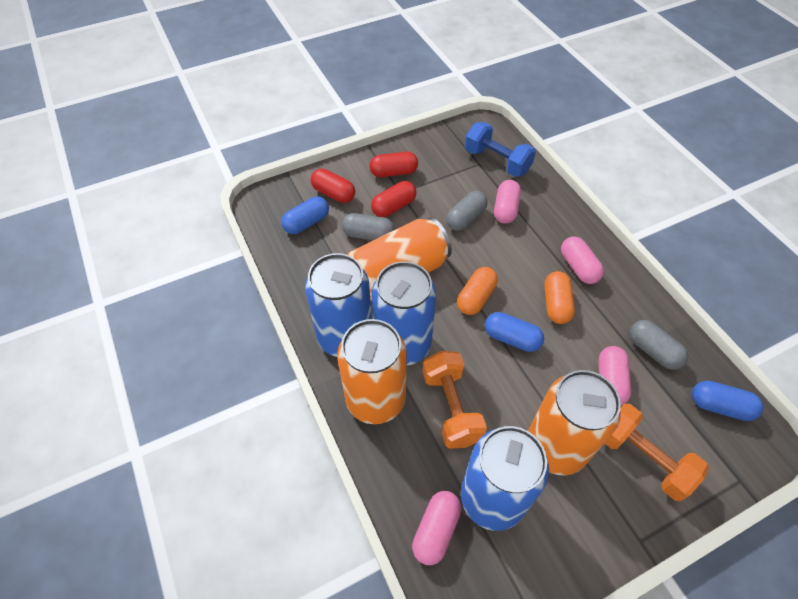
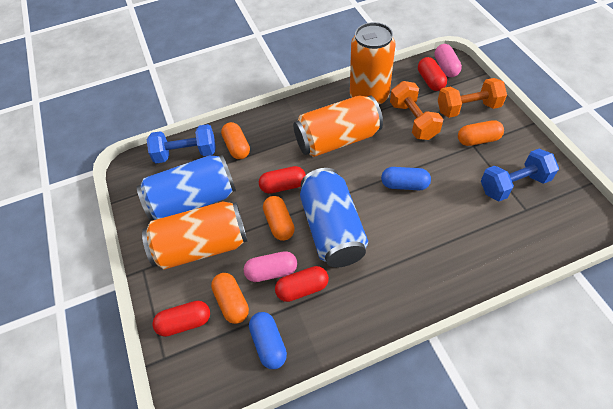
blue can: [305,253,372,357] [372,261,436,365] [461,426,549,531] = 3 -> [137,155,236,221] [300,168,368,268] = 2
blue capsule: [281,196,329,234] [485,312,544,352] [692,381,763,421] = 3 -> [249,312,287,369] [381,167,431,190] = 2
blue dumbbell: [465,122,536,177] = 1 -> [147,124,216,163] [481,149,559,201] = 2
grey capsule: [342,213,395,240] [446,191,488,231] [629,320,688,370] = 3 -> none = 0
orange capsule: [457,267,498,315] [544,271,575,324] = 2 -> [211,273,249,324] [221,122,250,159] [263,196,295,241] [458,120,504,146] = 4
pink capsule: [412,491,461,565] [494,180,521,224] [561,237,604,284] [598,346,631,405] = 4 -> [244,251,297,282] [435,44,462,77] = 2
red capsule: [311,169,355,203] [370,152,418,177] [371,181,416,217] = 3 -> [152,301,210,337] [259,166,306,194] [275,266,329,302] [418,57,447,91] = 4

